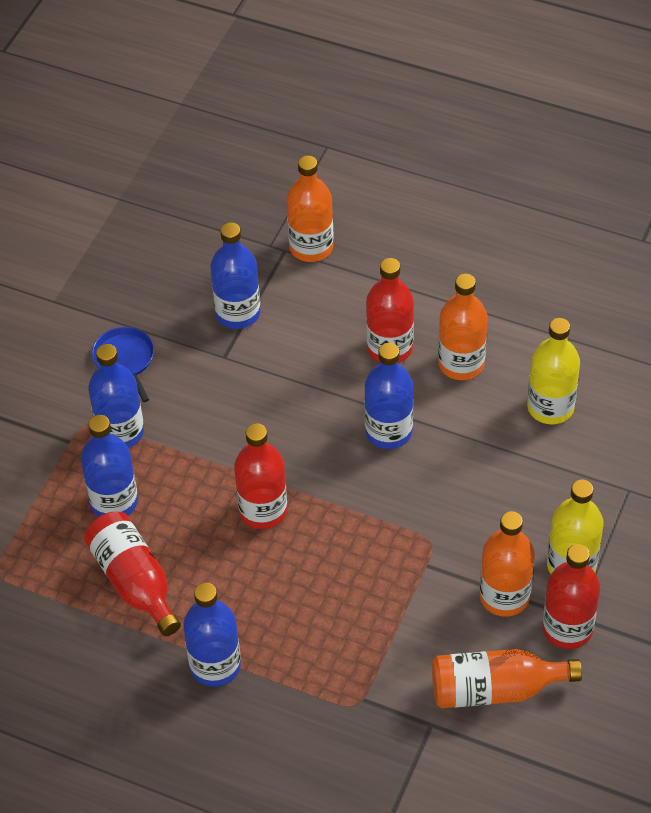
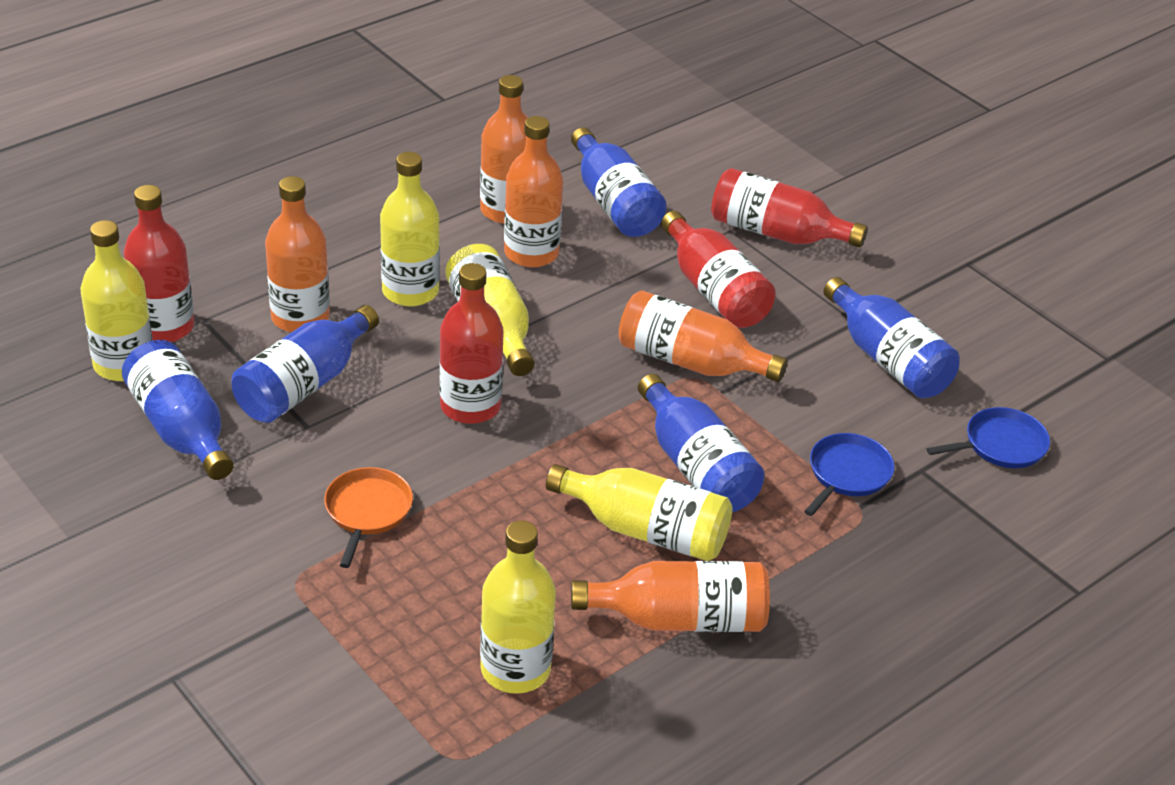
blue pan: [92,327,154,402] = 1 -> [804,433,894,516] [926,407,1050,468] = 2
orange bottle: [287,156,334,262] [432,649,582,708] [438,274,488,380] [480,511,534,617] = 4 -> [265,176,330,332] [480,75,528,224] [504,116,563,268] [571,561,770,632] [618,290,787,382] = 5
orange pan: none = 0 -> [324,467,413,568] = 1
yellow bottle: [527,318,580,424] [547,480,603,574] = 2 -> [81,220,153,381] [380,152,440,307] [445,244,535,376] [480,520,556,694] [546,464,733,561] = 5

